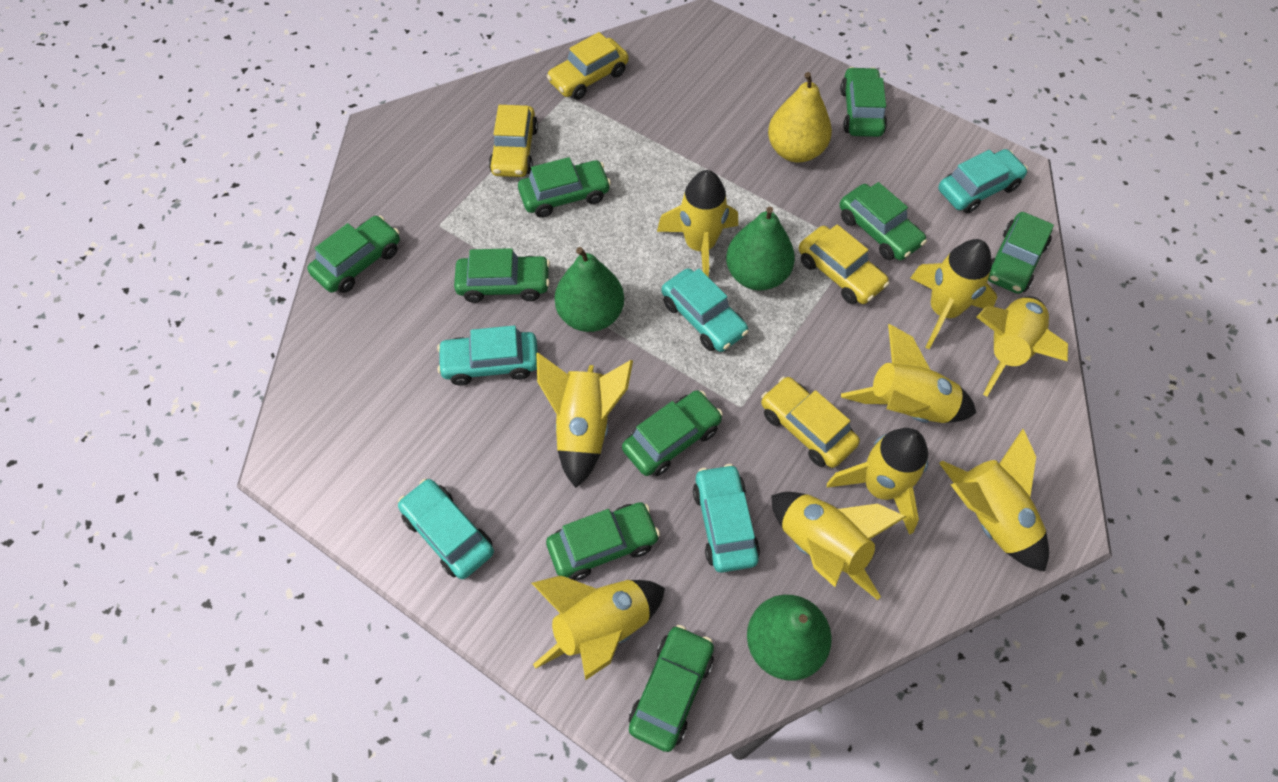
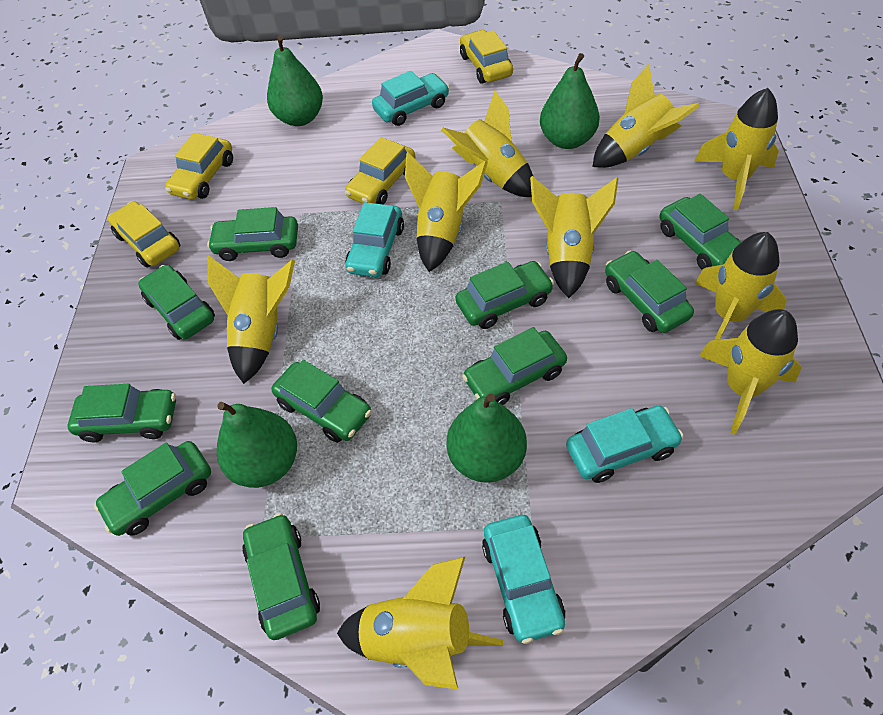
green car: [307,215,400,293] [454,248,550,303] [518,157,611,218] [546,502,660,581] [622,390,723,476] [629,625,714,752] [839,182,927,260] [840,67,887,137] [988,212,1054,294] = 9 -> [68,384,176,442] [94,441,211,536] [138,265,215,340] [207,207,298,261] [242,513,320,640] [271,360,372,443] [455,261,554,329] [462,327,567,405] [605,251,694,333] [660,194,741,270] = 10
green pear: [555,247,624,332] [726,206,795,291] [747,595,832,681] = 3 -> [216,402,297,488] [267,36,323,126] [447,394,527,483] [540,53,600,149] = 4
turquoise car: [398,479,494,579] [437,325,538,385] [662,268,749,352] [693,464,760,572] [939,149,1028,213] = 5 -> [345,202,404,277] [372,71,449,126] [482,515,565,644] [566,406,684,483] = 4
yellow pear: [768,72,832,163] = 1 -> none = 0

